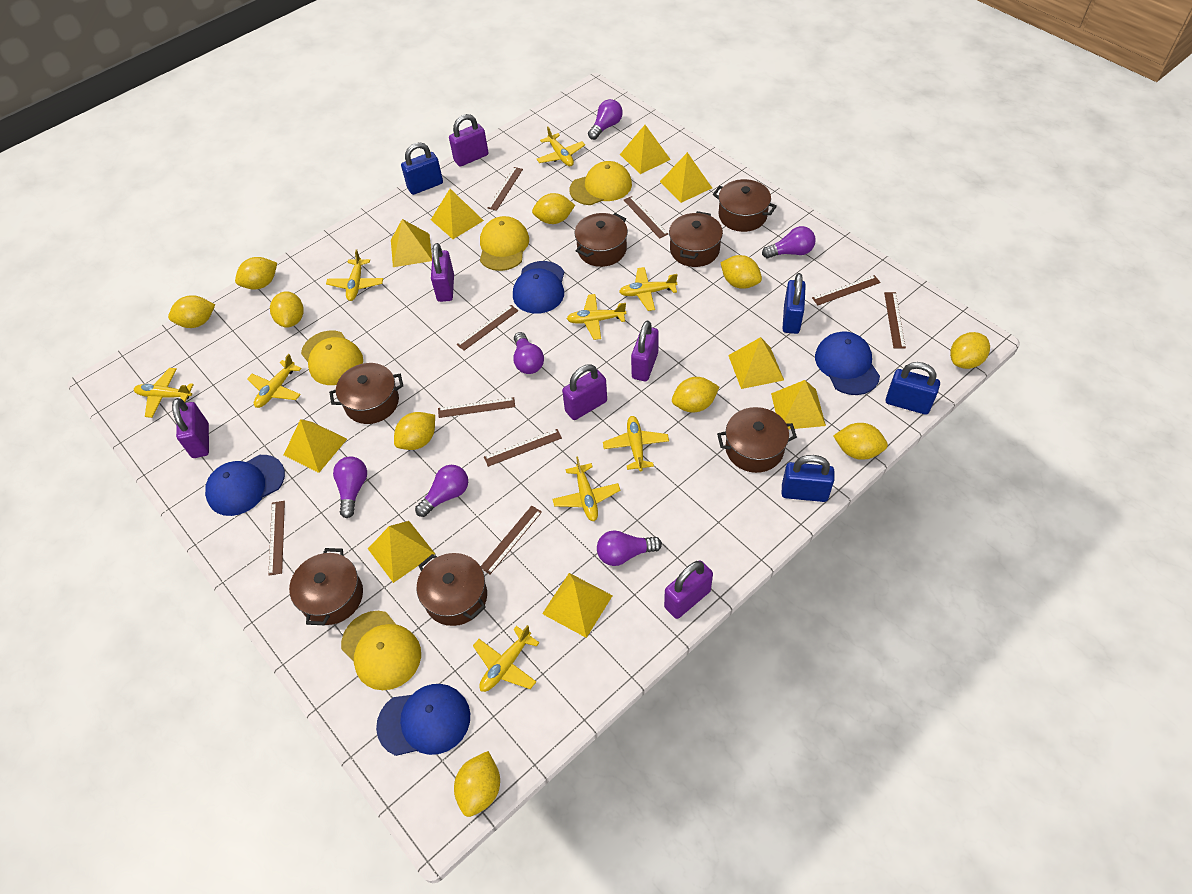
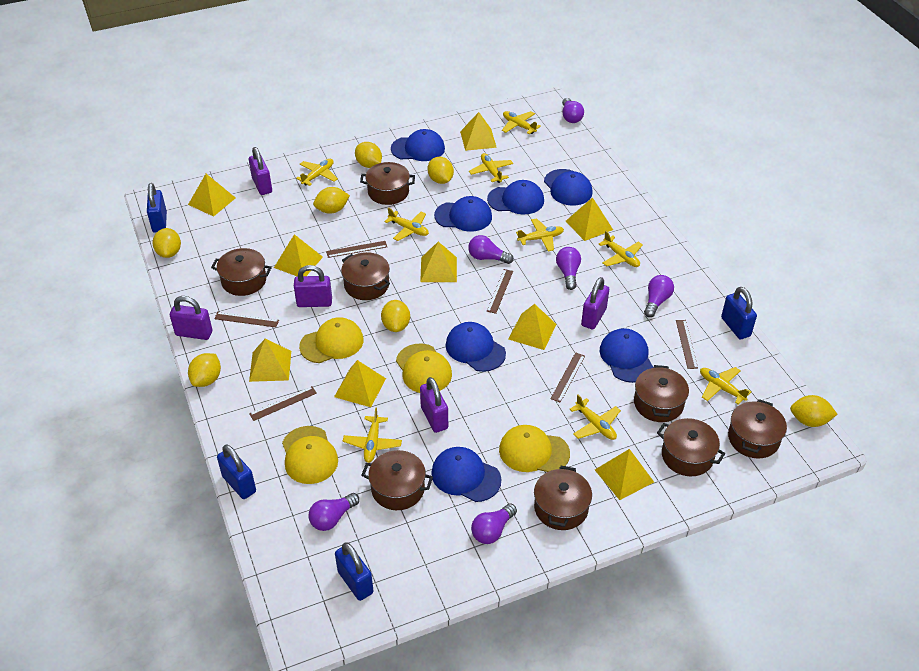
blue cap: [205,455,285,516] [376,684,470,756] [513,261,564,314] [815,331,880,395] = 4 -> [391,129,445,161] [431,447,501,502] [434,196,492,232] [445,322,506,372] [487,180,544,215] [544,169,593,206] [600,328,653,383] = 7
brown pot: [289,548,363,625] [329,363,403,424] [417,553,487,626] [575,213,628,267] [669,211,723,267] [713,179,777,232] [717,407,797,473] = 7 -> [211,248,272,296] [341,252,390,300] [360,162,415,205] [361,450,433,510] [534,466,592,530] [634,365,689,422] [657,418,725,476] [728,399,787,459] = 8
brown ruler: [268,501,285,576] [438,397,515,418] [457,305,519,351] [481,506,542,574] [484,429,562,467] [488,167,523,211] [624,196,668,238] [812,275,881,305] [884,292,906,348] = 9 -> [214,312,279,327] [249,386,317,421] [326,241,387,258] [487,269,513,314] [550,352,585,402] [676,320,698,369] = 6
purple padlock: [172,398,209,458] [431,243,454,302] [449,114,489,167] [562,364,607,420] [631,321,659,381] [664,561,713,619] = 6 -> [170,296,212,340] [249,147,272,195] [294,265,332,307] [420,377,448,433] [581,277,609,330] = 5
yellow lemon: [168,295,215,328] [235,257,277,289] [270,291,304,328] [394,412,435,450] [454,751,500,817] [532,193,575,224] [672,377,719,413] [720,255,762,289] [833,423,888,460] [950,332,990,369] = 10 -> [153,228,181,258] [188,353,221,387] [313,187,350,214] [355,142,382,168] [381,300,410,332] [428,157,454,184] [790,395,837,427] = 7

